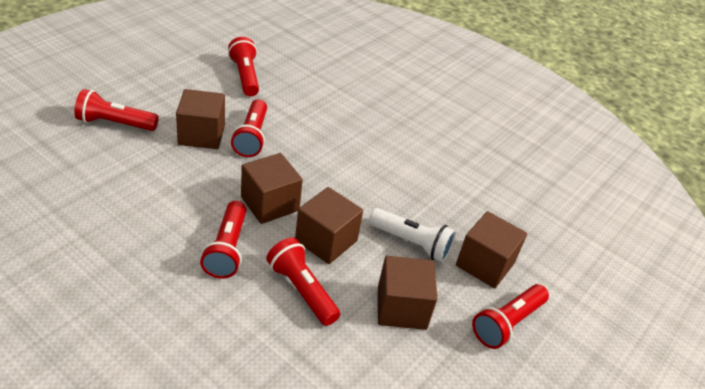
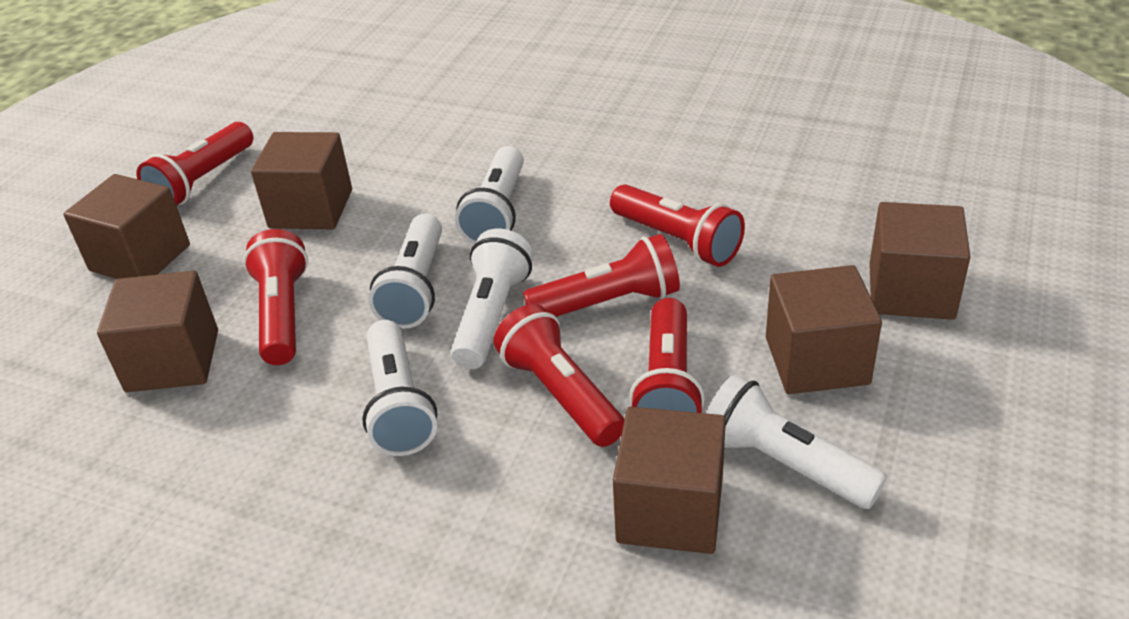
brown cube: [176,89,225,149] [241,153,303,224] [295,187,363,264] [378,256,437,330] [456,211,527,288] = 5 -> [63,174,190,279] [97,271,218,392] [251,132,352,229] [613,407,726,554] [766,265,882,394] [869,202,971,320] = 6
white flashlight: [369,208,456,262] = 1 -> [362,320,437,456] [368,214,442,329] [451,228,533,369] [455,146,524,244] [706,374,887,509] = 5

